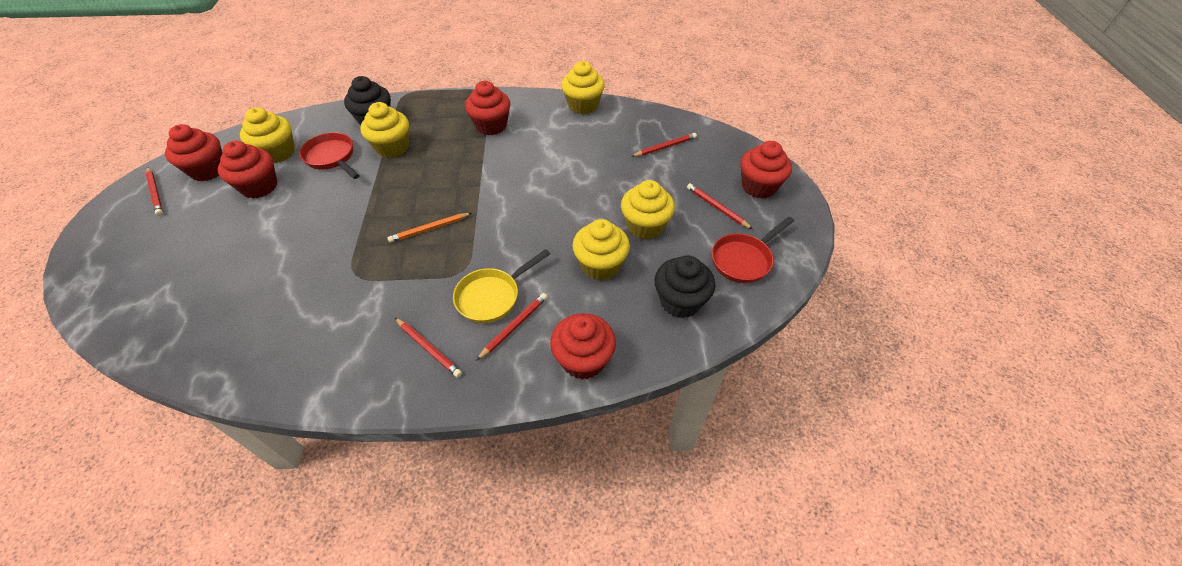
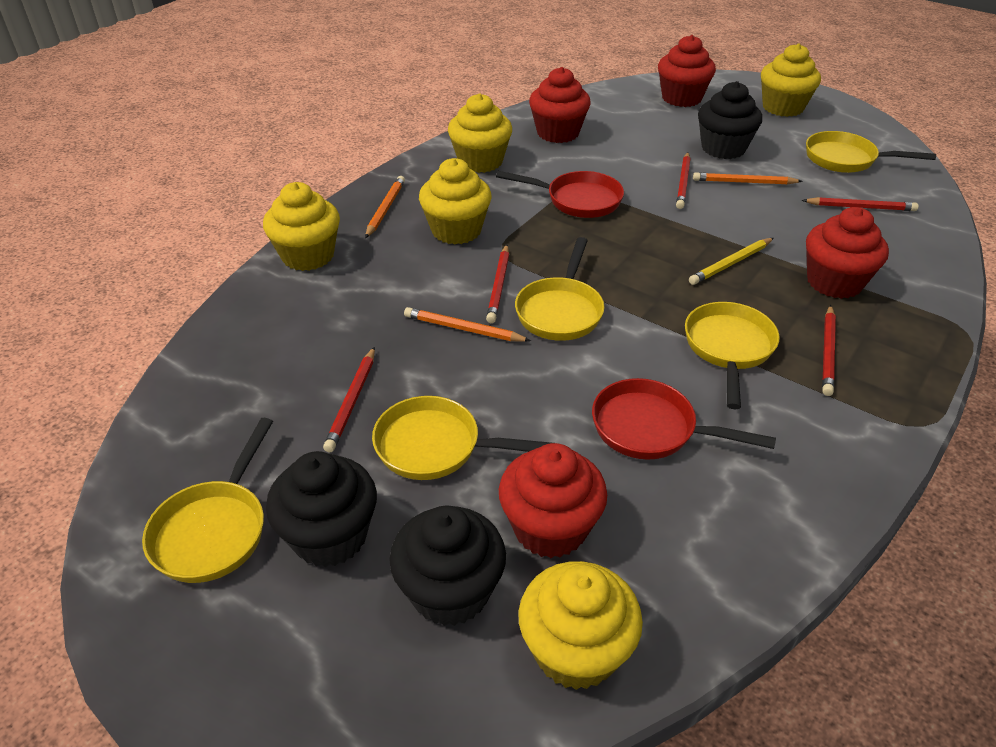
black cupcake: [344,76,391,126] [654,255,715,318] = 2 -> [266,451,377,567] [389,506,506,626] [698,81,762,159] = 3
orange pencil: [387,213,472,243] = 1 -> [365,176,405,238] [404,307,531,342] [693,172,803,185] = 3
red cupcake: [165,124,223,181] [218,141,277,199] [465,81,510,135] [550,313,616,379] [740,141,792,199] = 5 -> [499,443,607,558] [529,67,591,143] [658,35,716,107] [806,207,889,299] = 4
yellow pan: [453,249,550,323] = 1 -> [142,418,273,583] [372,396,551,480] [515,237,605,341] [685,302,780,410] [806,131,936,173] = 5
yellow pencil: none = 0 -> [689,238,774,285] = 1

